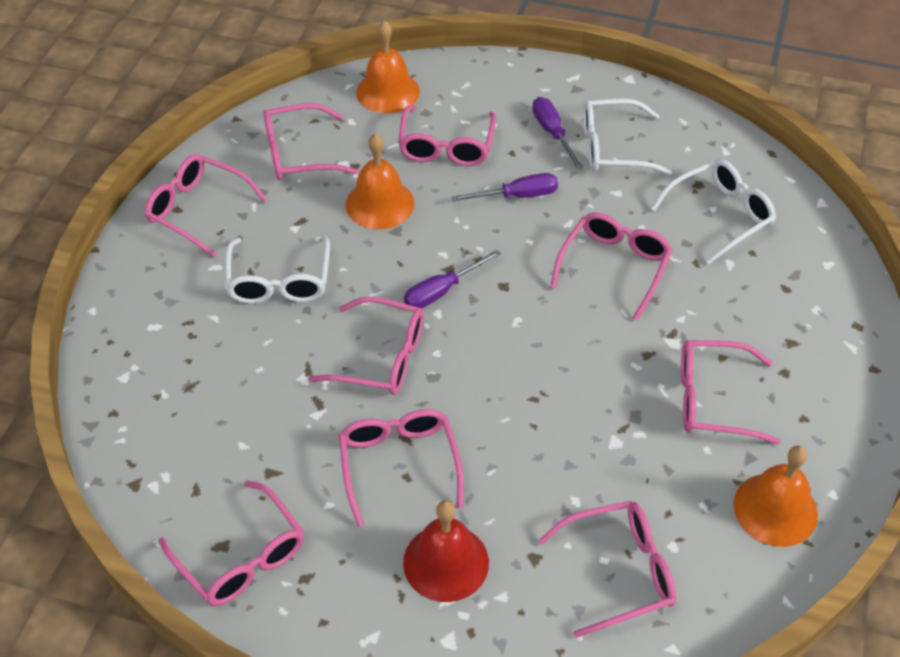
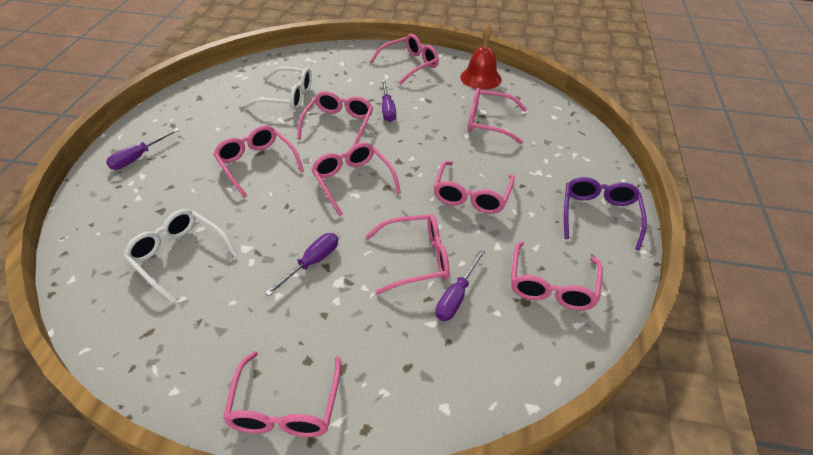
orange bell: [346,133,414,229] [356,20,420,113] [733,446,818,547] = 3 -> none = 0
purple glasses: none = 0 -> [564,177,647,251] = 1
purple screwdriver: [404,250,501,308] [452,173,558,202] [532,97,583,169] = 3 -> [106,128,179,170] [265,233,338,296] [381,80,396,122] [435,249,485,321] = 4
white glasses: [225,235,330,304] [583,99,672,175] [651,159,776,264] = 3 -> [123,209,238,303] [244,67,312,110] = 2

